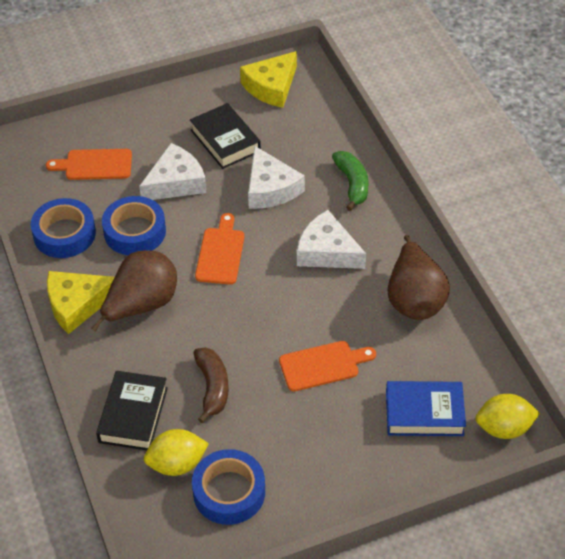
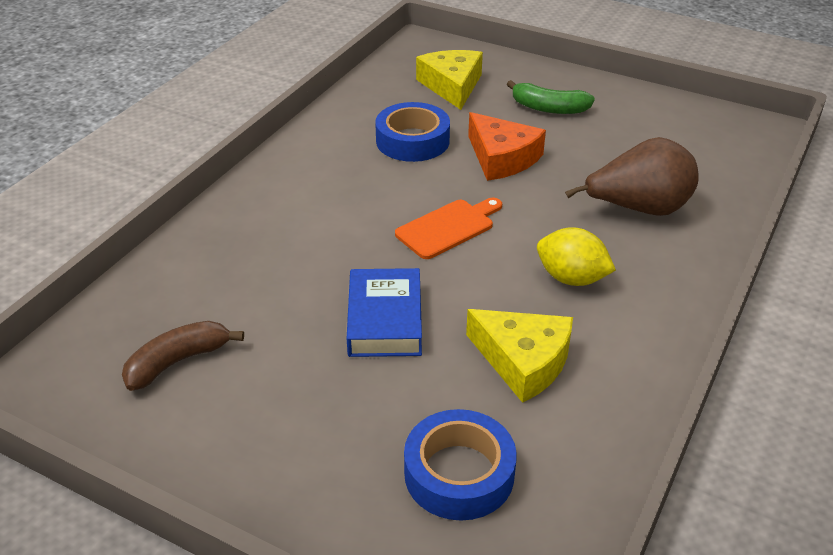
black book: [96,371,168,450] [190,103,261,169] = 2 -> none = 0
blue tape: [30,198,96,258] [102,196,166,255] [192,449,265,525] = 3 -> [375,102,450,162] [404,409,517,521] = 2
brown pear: [91,250,177,332] [387,235,450,320] = 2 -> [565,137,699,216] = 1
orange cheese: none = 0 -> [468,112,546,181] = 1
orange cutting board: [46,149,132,180] [195,213,244,285] [279,341,376,391] = 3 -> [395,198,502,259] = 1
white cheese: [139,143,206,200] [248,146,305,209] [297,210,366,269] = 3 -> none = 0
yellow lemon: [144,429,209,476] [475,394,540,439] = 2 -> [537,227,616,286] = 1

